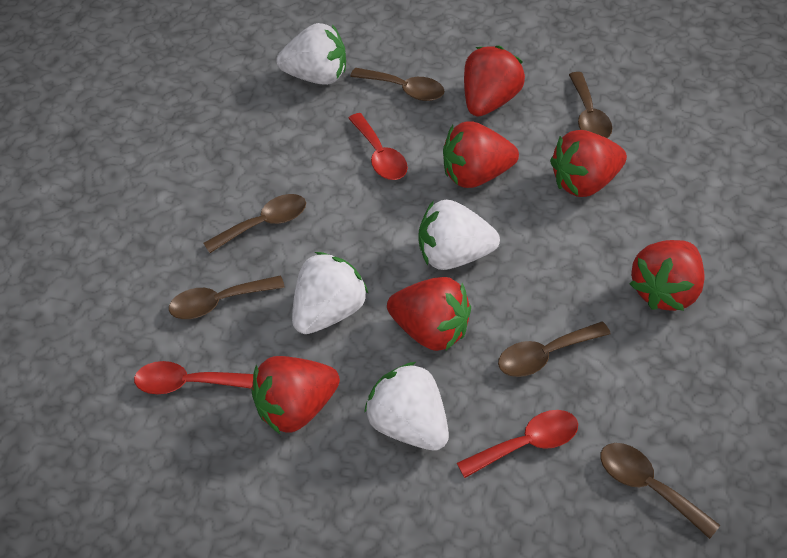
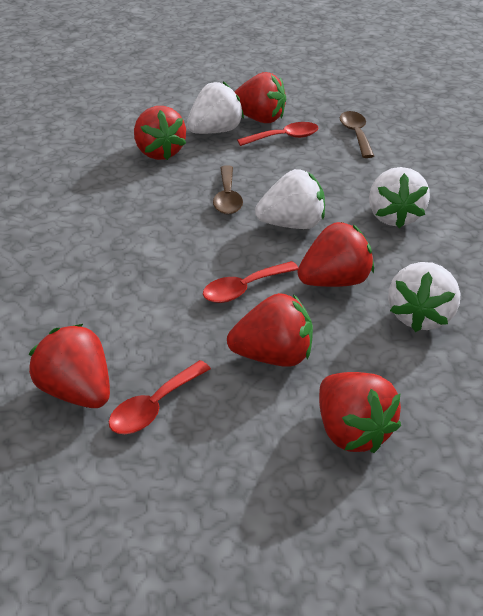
brown spoon: [169,275,285,319] [204,194,306,253] [350,68,444,101] [498,321,611,377] [569,72,612,138] [601,443,720,539] = 6 -> [213,165,243,215] [340,111,374,158] = 2

